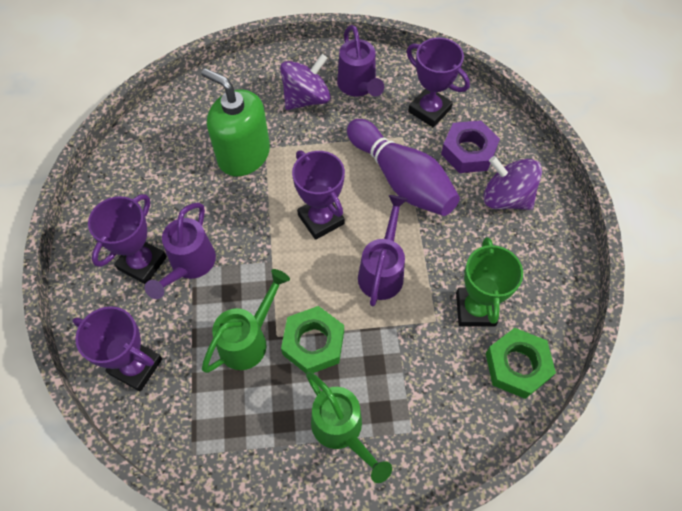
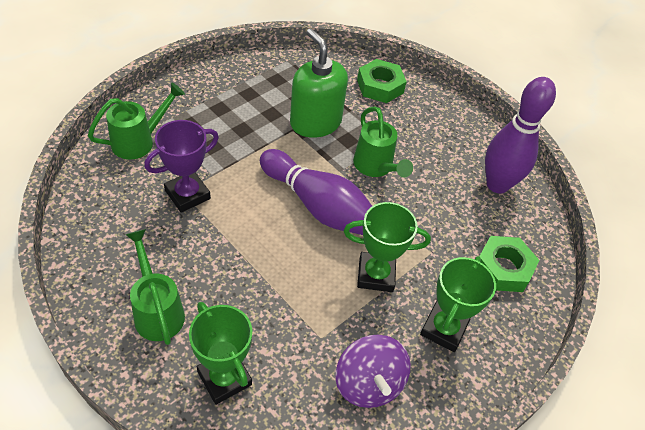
green trophy: [456,237,523,327] = 1 -> [189,302,252,405] [344,202,431,292] [420,256,496,352] = 3
green watering can: [202,269,290,373] [306,372,392,483] = 2 -> [88,83,185,160] [125,229,185,345] [353,106,413,178] = 3
purple bowling pin: [347,119,460,216] = 1 -> [260,149,372,235] [485,77,556,194] = 2
purple nut: [441,120,500,173] = 1 -> none = 0
purple spinning top: [280,54,331,110] [484,156,542,210] = 2 -> [335,335,411,408] = 1
purple trophy: [73,306,163,392] [88,194,167,284] [292,151,345,240] [407,37,470,127] = 4 -> [144,120,219,212] = 1
purple watering can: [145,203,216,299] [337,25,384,97] [358,195,408,306] = 3 -> none = 0

